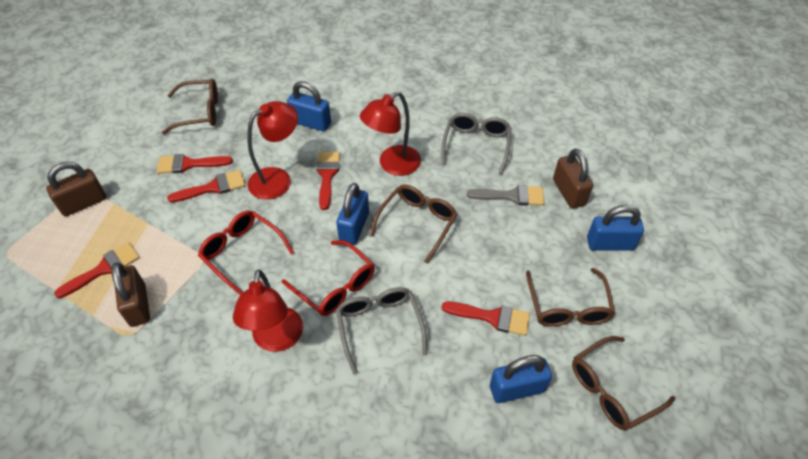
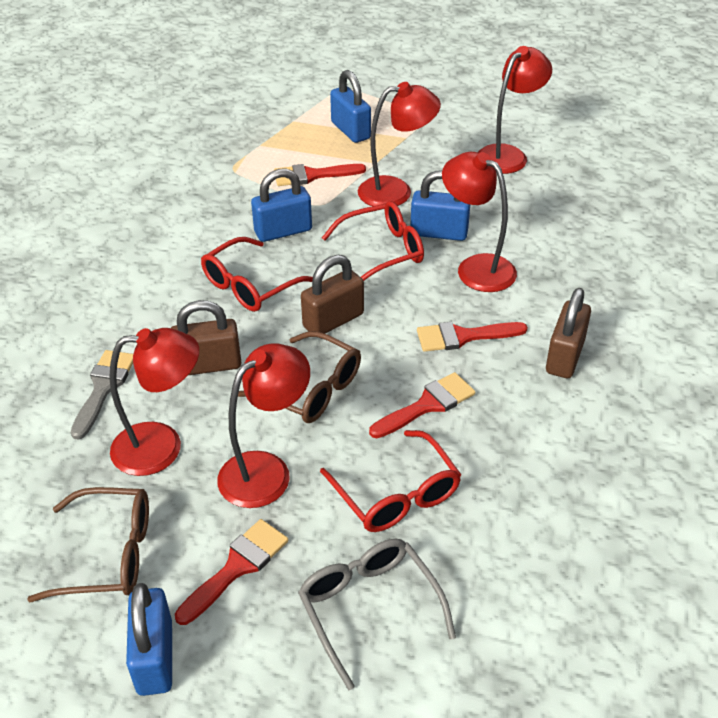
brown glasses: [162,79,218,134] [370,184,458,264] [526,268,616,327] [572,336,675,431] = 4 -> [27,487,149,602] [238,331,361,423] = 2
grey glasses: [336,287,427,374] [441,113,511,174] = 2 -> [298,539,456,690] = 1
red brush: [54,242,140,298] [157,154,233,174] [167,170,245,203] [316,151,340,210] [442,302,530,336] = 5 -> [175,519,288,625] [274,164,366,186] [369,372,475,438] [417,322,528,352] = 4
red glasses: [198,210,294,295] [282,240,375,316] = 2 -> [201,237,313,312] [320,430,461,532] [322,201,424,281] = 3
red lamp: [233,269,303,352] [247,101,298,200] [360,92,421,176] = 3 -> [109,328,199,476] [217,343,310,508] [358,82,441,206] [442,152,517,292] [478,46,552,174] = 5

